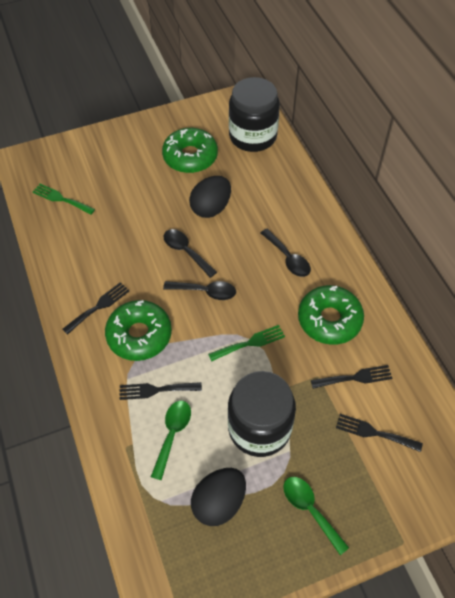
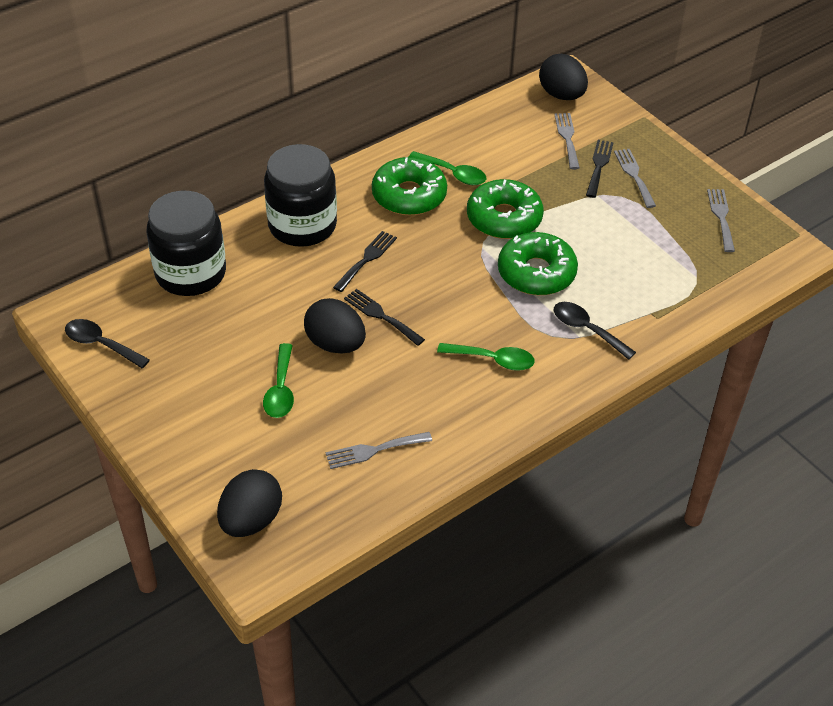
black egg: [189,176,231,218] [191,468,246,526] = 2 -> [217,469,282,537] [304,298,366,353] [539,54,588,100] = 3
black fork: [62,282,129,335] [120,382,202,400] [311,365,393,389] [336,414,423,452] = 4 -> [333,231,397,292] [344,289,425,346] [586,140,614,198] = 3
black spoon: [163,281,236,300] [164,229,217,278] [261,229,311,277] = 3 -> [65,319,150,368] [554,302,636,360] = 2
green fork: [33,184,95,215] [208,325,285,361] = 2 -> none = 0
green spoon: [151,401,191,480] [283,477,349,555] = 2 -> [263,343,294,418] [409,151,486,185] [437,343,535,371] = 3
grey fork: none = 0 -> [326,432,432,469] [554,113,580,169] [614,149,656,208] [707,189,735,252] = 4

